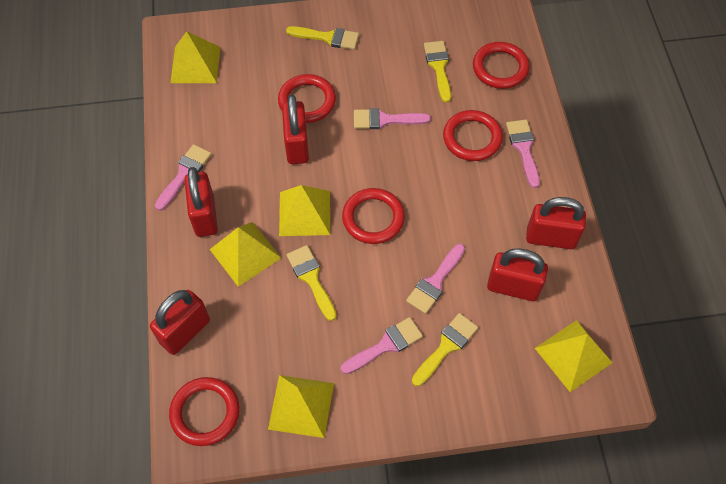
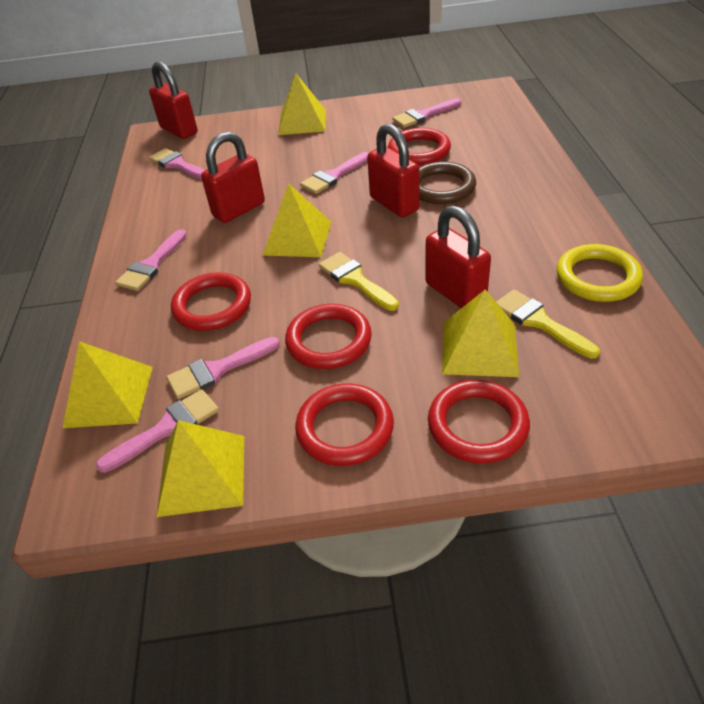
brown ring: none = 0 -> [419,162,476,204] = 1
pink brush: [155,144,212,211] [341,317,423,374] [354,108,431,129] [406,244,465,314] [506,119,540,188] = 5 -> [96,389,219,473] [115,229,187,291] [149,148,205,179] [167,337,280,399] [300,152,368,194] [392,98,461,128] = 6
red padlock: [150,290,210,355] [184,167,218,237] [282,94,309,164] [487,248,548,301] [526,197,586,249] = 5 -> [149,61,198,139] [201,131,265,223] [367,124,420,217] [425,205,491,308] = 4
yellow brush: [286,26,359,50] [287,245,337,321] [412,313,478,386] [424,41,451,103] = 4 -> [319,252,399,311] [496,289,600,358] = 2
yellow ring: none = 0 -> [556,244,643,302] = 1

